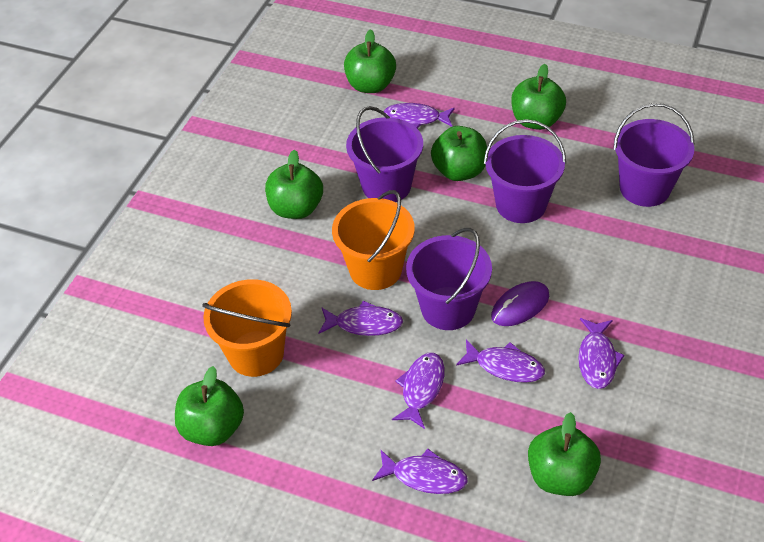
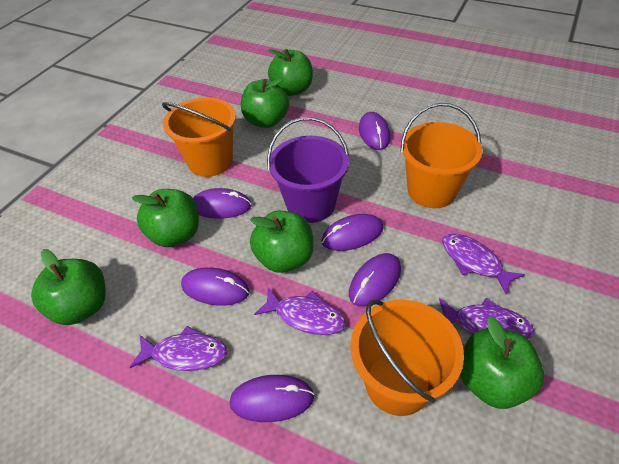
orange bucket: [202,279,292,377] [332,190,415,290] = 2 -> [162,97,236,177] [350,300,464,416] [400,103,483,208] = 3
purple bucket: [346,106,423,202] [406,228,492,330] [484,119,566,223] [613,103,694,207] = 4 -> [267,117,349,223] = 1
purple fish: [319,300,403,336] [372,449,468,494] [384,103,455,129] [392,353,445,429] [456,339,545,383] [578,318,625,389] = 6 -> [129,326,227,371] [254,288,345,335] [439,298,534,339] [442,234,525,294] = 4
purple mouse: [491,281,549,326] = 1 -> [181,267,249,306] [193,188,252,219] [229,375,314,422] [322,214,383,251] [349,253,401,307] [359,112,390,150] = 6

